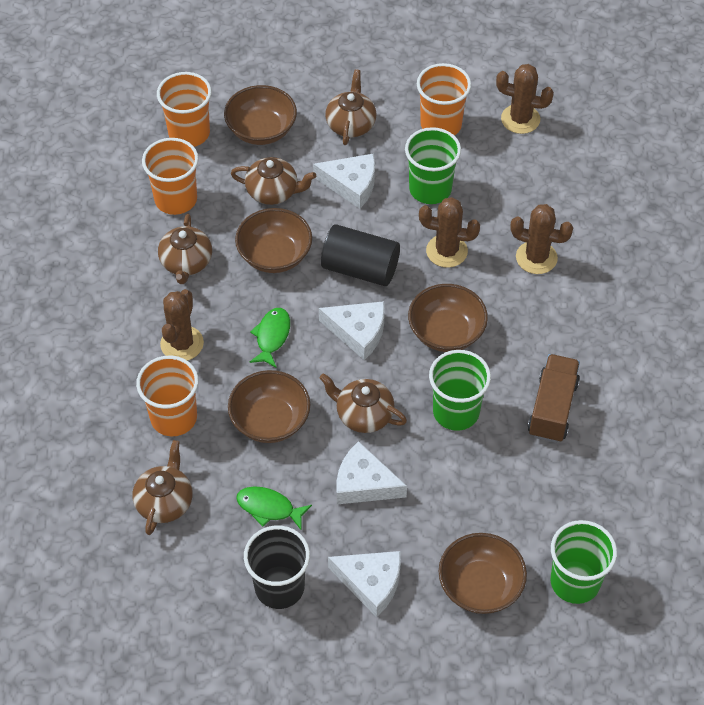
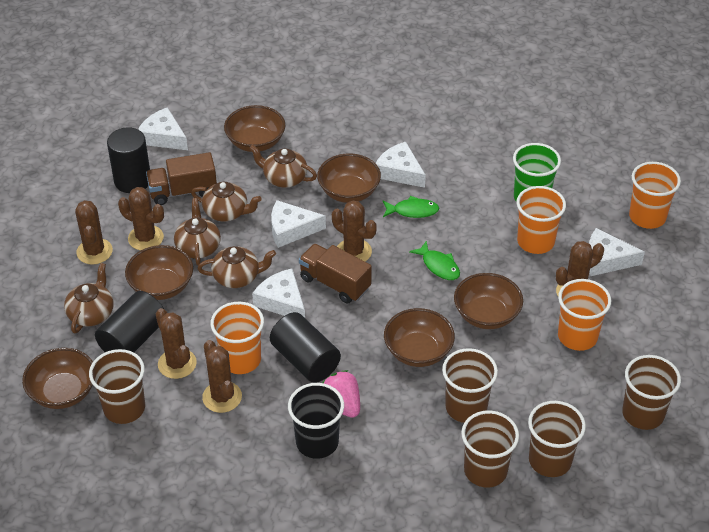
black cylinder: [321,224,400,286] = 1 -> [95,291,164,352] [107,127,150,193] [270,312,341,383] = 3
brown bowl: [224,85,297,145] [228,370,310,443] [235,208,312,273] [408,284,488,352] [439,533,527,614] = 5 -> [22,348,93,409] [125,245,193,300] [224,105,285,152] [317,153,381,203] [384,308,455,367] [454,273,523,329] = 6
brown cactus: [160,289,204,361] [419,197,480,268] [496,64,554,134] [510,204,573,274] = 4 -> [75,200,113,265] [118,187,164,251] [156,308,197,379] [202,340,242,413] [332,201,377,261] [556,241,604,296] = 6
brown cup: none = 0 -> [89,349,145,424] [442,348,498,423] [461,411,519,487] [528,401,586,477] [622,355,681,430] = 5
brown truck: [528,354,580,443] = 1 -> [146,152,217,205] [299,244,372,304] = 2
green cup: [405,127,461,204] [429,350,491,431] [551,520,617,604] = 3 -> [513,143,561,202] = 1
pink strawberry: none = 0 -> [322,370,360,418] = 1
white cheese: [313,154,375,209] [319,301,385,360] [328,551,401,617] [336,441,407,504] = 4 -> [138,107,188,150] [252,269,305,318] [271,200,326,248] [376,142,426,188] [589,228,645,276] = 5

